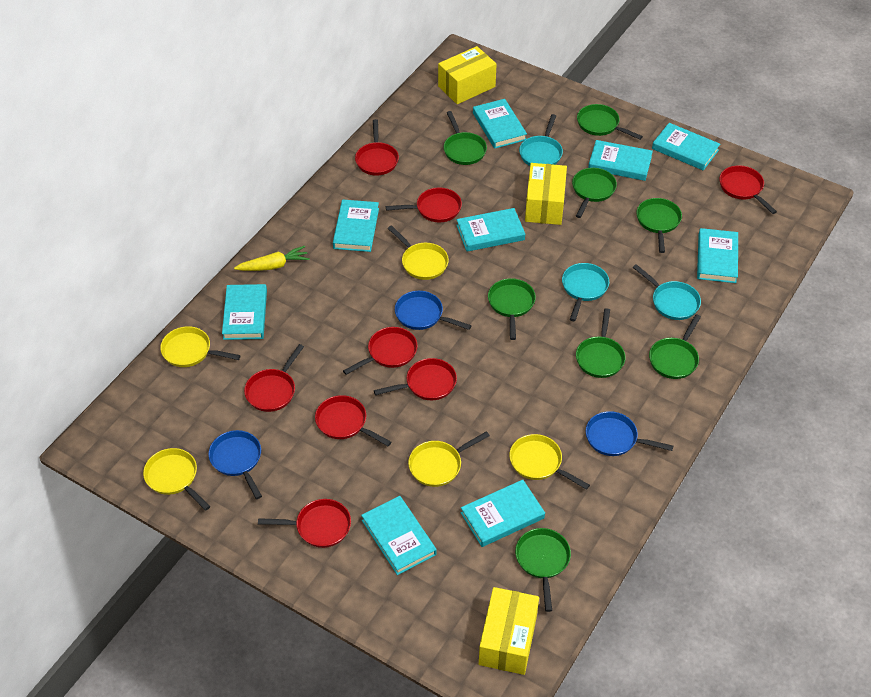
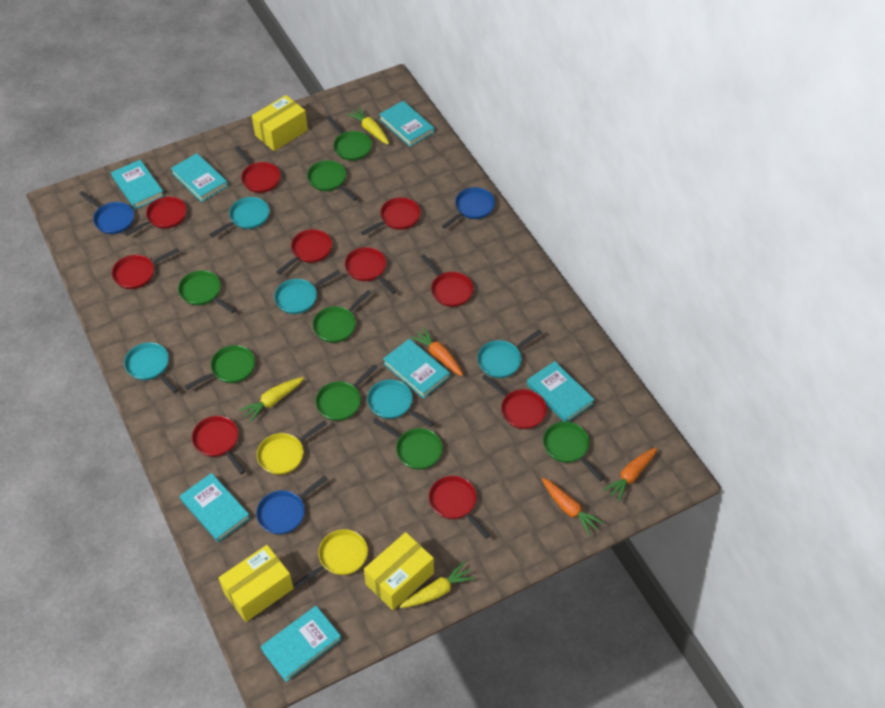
orange carrot: none = 0 -> [410,327,463,376] [542,478,604,536] [603,447,657,502] = 3
red pan: [244,344,304,412] [258,499,351,548] [315,395,391,446] [343,327,418,375] [355,119,399,176] [374,358,457,400] [386,188,462,222] [719,165,777,214] = 8 -> [112,248,180,289] [124,196,187,236] [192,416,245,474] [235,146,281,193] [276,229,332,275] [345,247,396,294] [361,197,421,235] [420,254,474,307] [429,476,490,539] [482,375,547,429] = 10
turquoise book: [222,284,267,340] [333,199,379,252] [361,496,437,575] [456,208,525,252] [461,480,545,547] [473,99,527,149] [588,140,653,181] [652,123,720,171] [697,228,738,283] = 9 -> [111,160,164,209] [171,153,228,202] [180,473,250,542] [261,606,342,682] [379,101,434,147] [383,339,450,399] [527,361,595,422] = 7
turquoise pan: [519,114,563,166] [562,263,609,321] [633,264,701,320] = 3 -> [124,342,178,393] [209,197,270,237] [274,270,340,314] [367,379,434,427] [477,330,542,378] = 5
yellow carrot: [234,246,310,271] = 1 -> [239,377,304,423] [347,107,389,144] [400,562,475,608] = 3
yellow pan: [143,448,210,511] [160,326,241,367] [388,225,449,280] [408,431,490,487] [509,434,590,490] = 5 -> [257,420,327,475] [294,529,368,588] = 2

